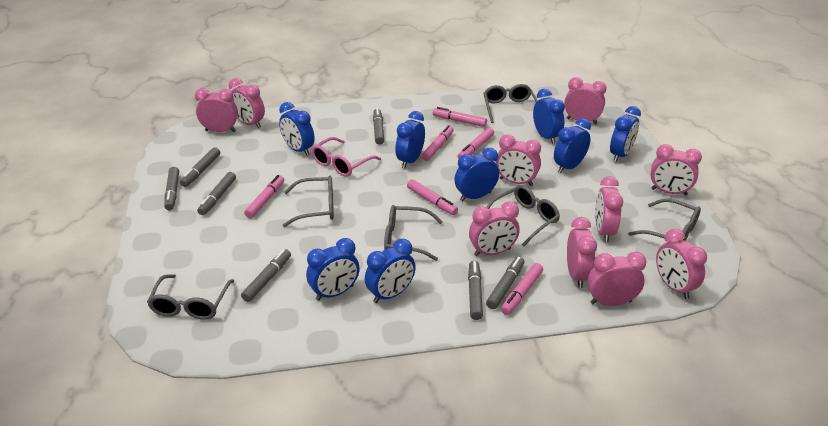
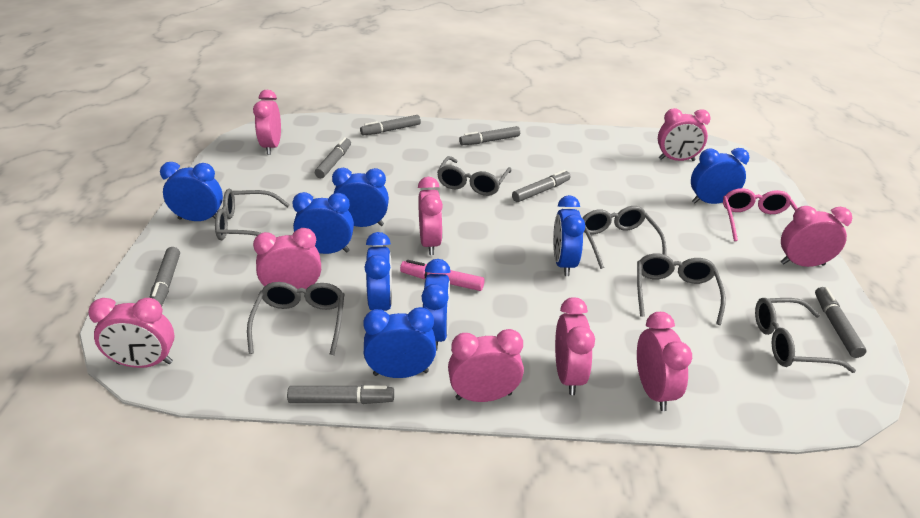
pink clock: [195,88,238,132] [229,78,265,128] [469,201,519,256] [496,134,541,186] [564,77,607,124] [567,217,597,288] [588,252,647,306] [595,176,623,242] [650,144,702,196] [656,229,707,299] = 10 -> [88,298,175,368] [253,90,281,155] [253,228,321,289] [418,177,443,255] [448,329,524,402] [555,297,595,395] [637,312,692,411] [658,108,711,161] [781,206,852,267] = 9
pink marker: [244,175,284,218] [407,179,458,215] [422,125,454,161] [433,107,487,127] [457,128,494,159] [501,263,543,315] = 6 -> [400,260,484,291] = 1

